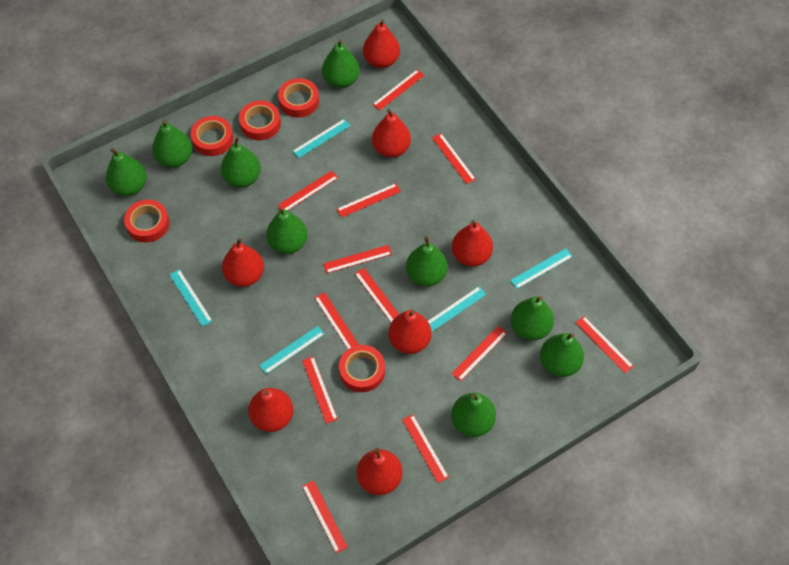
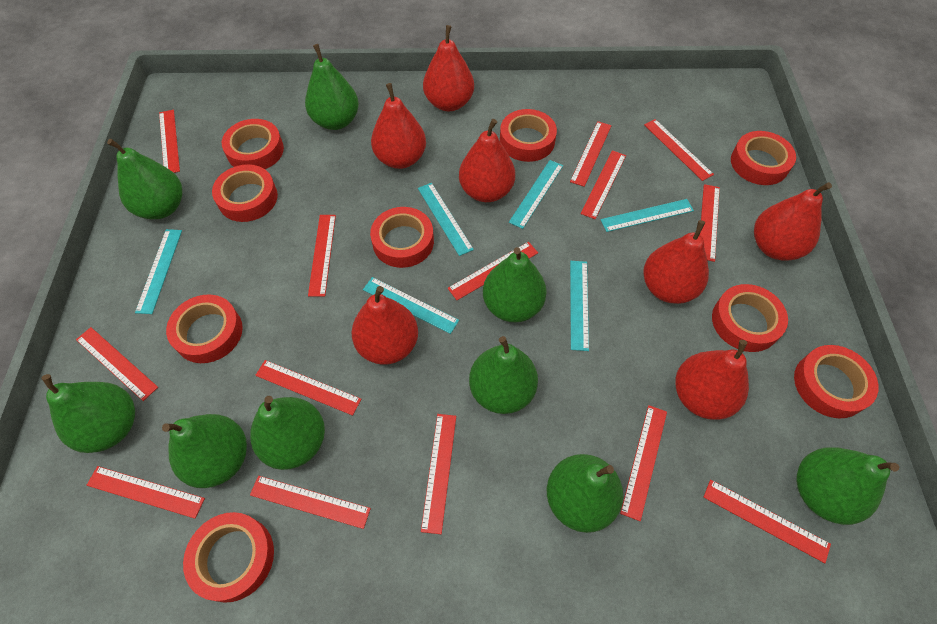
red ruler: [278,171,338,211] [302,356,338,424] [302,480,348,553] [314,292,359,349] [323,245,392,273] [337,183,401,218] [354,268,399,322] [372,70,425,111] [402,414,449,483] [432,133,476,184] [451,326,507,381] [575,316,634,373] = 12 -> [76,327,158,401] [87,466,205,519] [159,110,180,173] [250,476,371,529] [255,360,361,416] [308,215,336,297] [421,414,456,534] [448,242,538,300] [570,121,612,187] [581,150,626,219] [620,405,667,521] [644,119,714,181] [700,184,720,262] [704,480,831,563] = 14
red tape: [124,199,170,242] [191,116,233,156] [239,100,281,140] [278,78,319,117] [339,345,385,392] = 5 -> [166,294,243,363] [183,512,274,603] [212,165,278,222] [222,119,284,169] [370,207,434,268] [500,109,557,162] [712,284,788,352] [731,131,796,185] [794,345,878,418] = 9
turquoise ruler: [169,269,212,327] [259,326,325,374] [292,119,351,158] [428,286,486,332] [510,248,573,289] = 5 -> [135,229,182,314] [363,277,459,334] [418,183,474,256] [509,160,563,229] [570,261,589,351] [600,199,694,232] = 6

